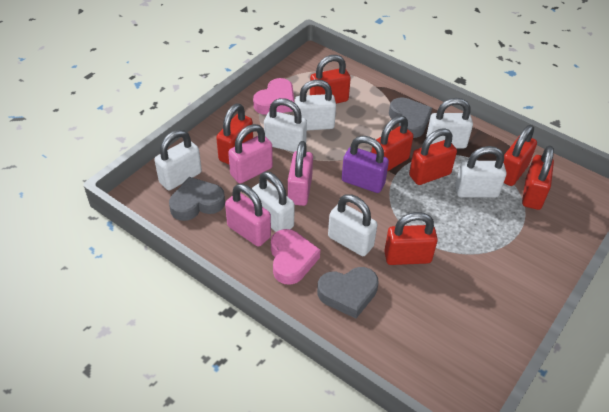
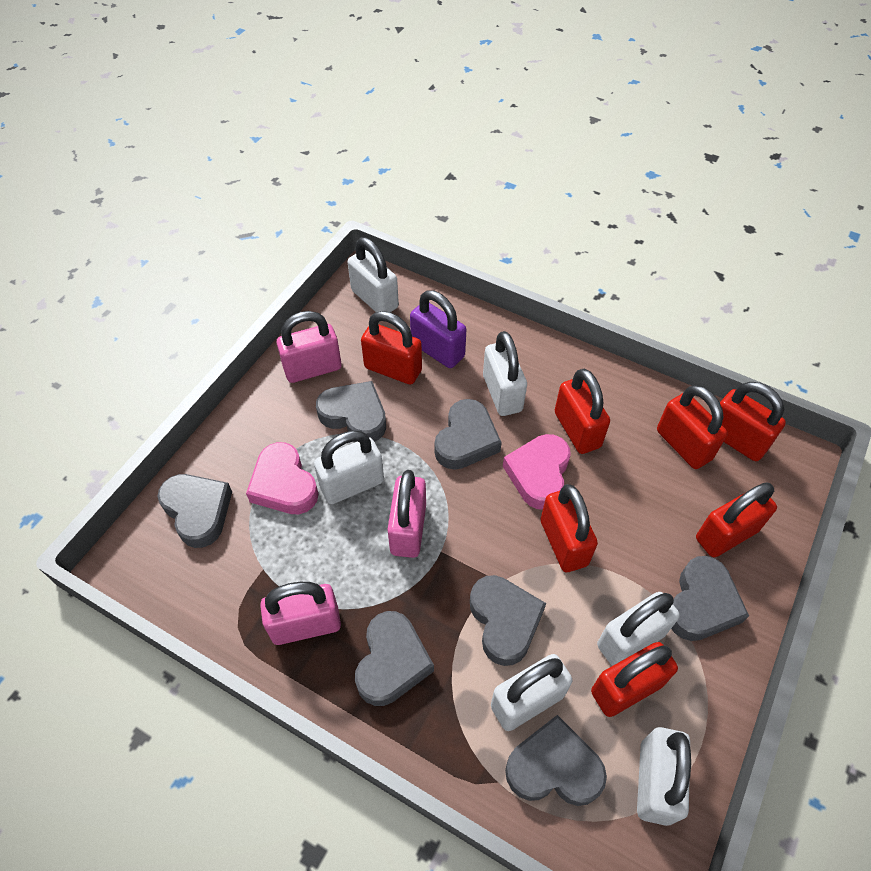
grey heart: [169,177,225,221] [317,267,379,318] [389,97,432,138] = 3 -> [158,474,232,548] [316,381,386,442] [355,611,434,706] [434,399,502,470] [470,575,546,666] [505,715,607,806] [671,556,749,641] = 7
white padlock: [155,130,202,190] [252,172,295,232] [264,98,307,152] [295,79,336,131] [328,194,377,256] [426,98,473,149] [455,146,507,198] = 7 -> [314,431,384,504] [348,237,399,312] [483,331,527,416] [491,654,572,731] [597,592,680,666] [637,727,691,826] = 6

